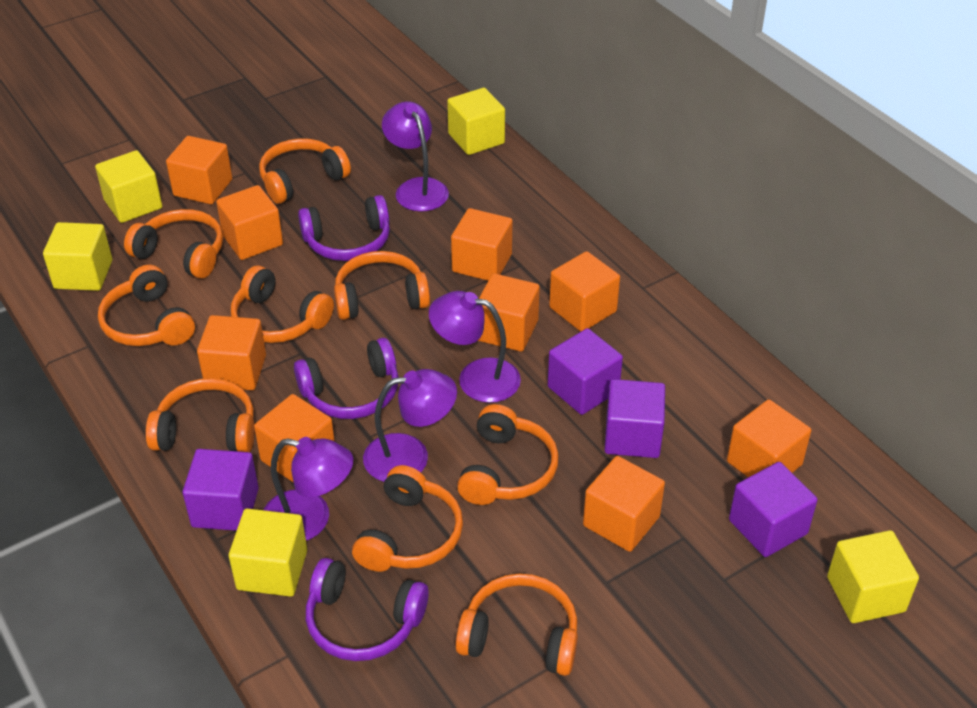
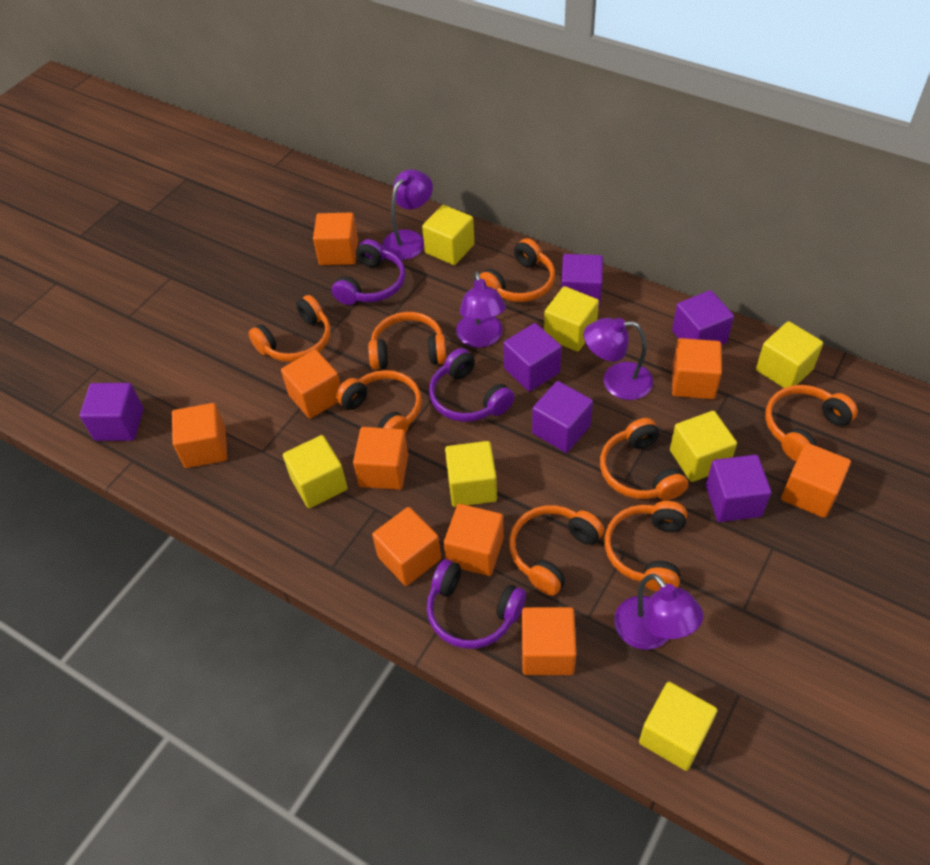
orange headphones: [98,265,195,346] [124,209,223,279] [146,378,255,452] [231,266,334,343] [259,138,351,204] [334,251,430,320] [352,465,463,572] [455,574,578,676] [457,404,559,505] = 9 -> [249,295,331,362] [336,370,422,434] [368,312,446,370] [480,238,555,302] [509,505,604,596] [600,418,688,500] [605,501,687,592] [765,385,858,461] = 8
purple cube: [182,449,259,531] [548,328,623,415] [604,379,665,458] [729,462,817,557] = 4 -> [80,383,144,441] [503,323,562,392] [532,381,593,453] [561,254,603,309] [672,290,734,345] [706,455,771,522] = 6
yellow cube: [43,222,112,291] [95,150,162,223] [229,508,307,597] [447,88,505,155] [827,530,919,623] = 5 -> [283,435,348,508] [422,205,474,265] [445,441,497,507] [544,286,599,352] [639,682,717,771] [670,411,737,482] [756,321,823,388] = 7

